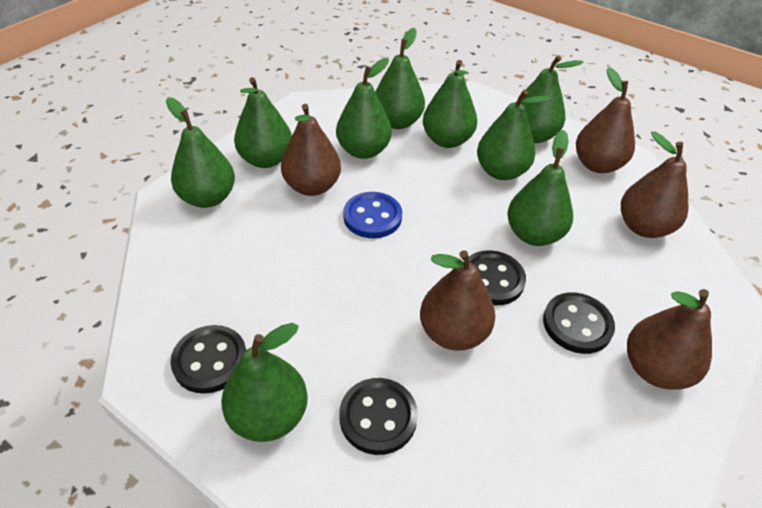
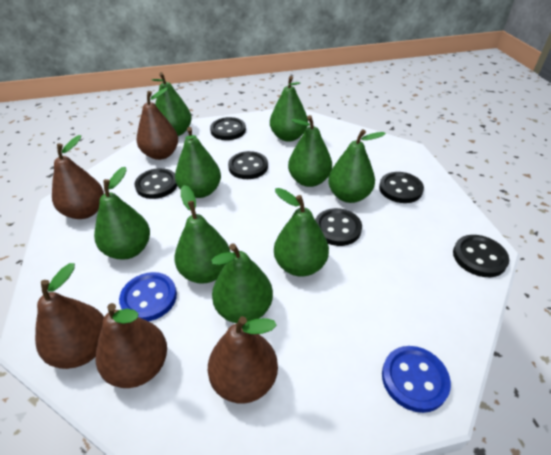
black button: [170,325,246,394] [339,378,418,455] [469,250,526,306] [543,292,615,354] = 4 -> [135,168,177,199] [210,117,246,140] [228,151,268,179] [315,208,362,246] [379,172,424,203] [453,235,509,277] = 6
blue button: [343,192,402,238] = 1 -> [119,272,177,321] [382,346,451,413] = 2

